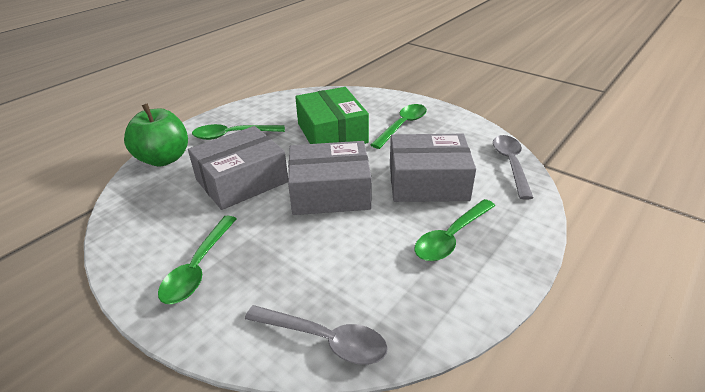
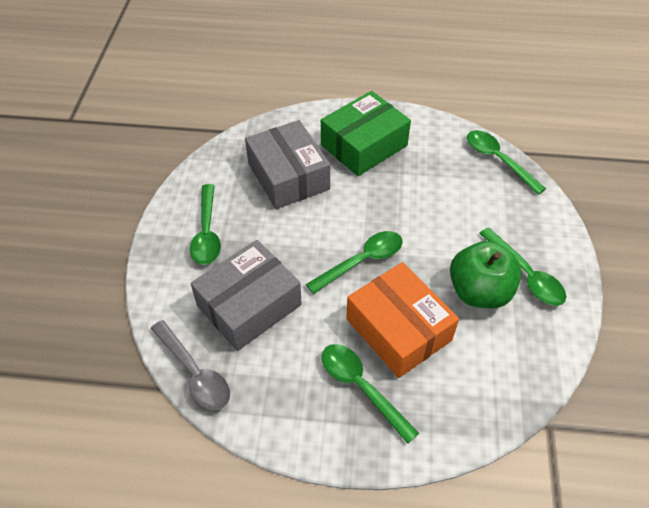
green spoon: [158,216,237,304] [192,124,285,140] [371,104,427,149] [414,199,495,261] = 4 -> [190,184,221,265] [306,231,403,294] [322,344,419,444] [467,130,546,195] [479,227,566,306] = 5
grey box: [188,126,288,210] [288,141,372,215] [390,134,476,202] = 3 -> [191,240,302,351] [245,120,330,209] = 2
grey spoon: [245,305,388,365] [493,135,534,200] = 2 -> [150,320,230,410] = 1
orange box: none = 0 -> [346,262,459,378] = 1

